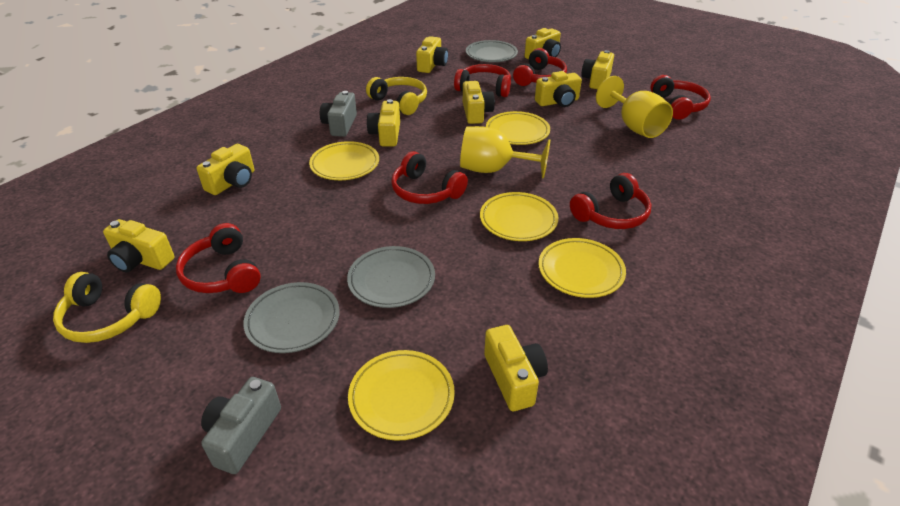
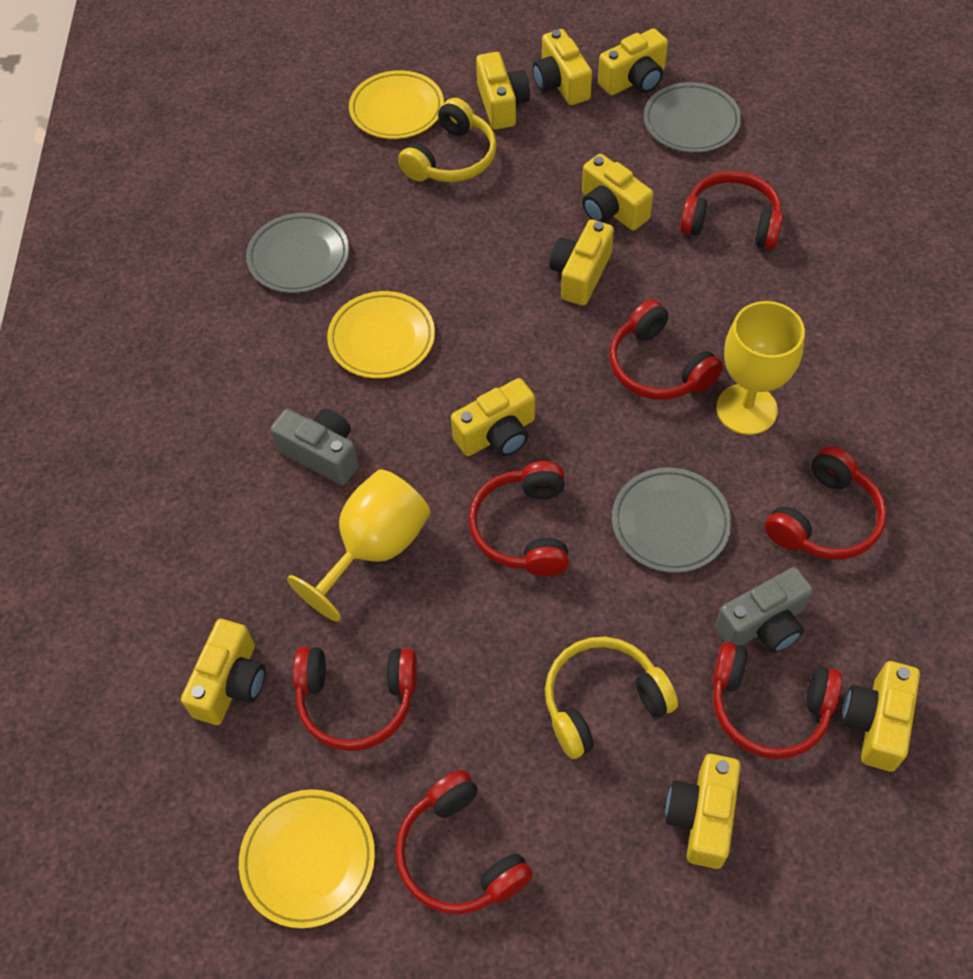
red headphones: [176,223,261,293] [391,151,468,204] [454,64,511,97] [513,48,567,86] [570,173,652,229] [650,75,711,120] = 6 -> [293,647,417,751] [395,770,533,914] [469,461,569,576] [609,300,723,399] [680,171,783,250] [713,642,842,759] [765,446,887,559] = 7
yellow plate: [309,141,379,180] [348,350,455,441] [480,192,558,241] [486,111,550,145] [538,238,626,298] = 5 -> [239,789,375,928] [327,291,435,379] [349,70,444,139] = 3

